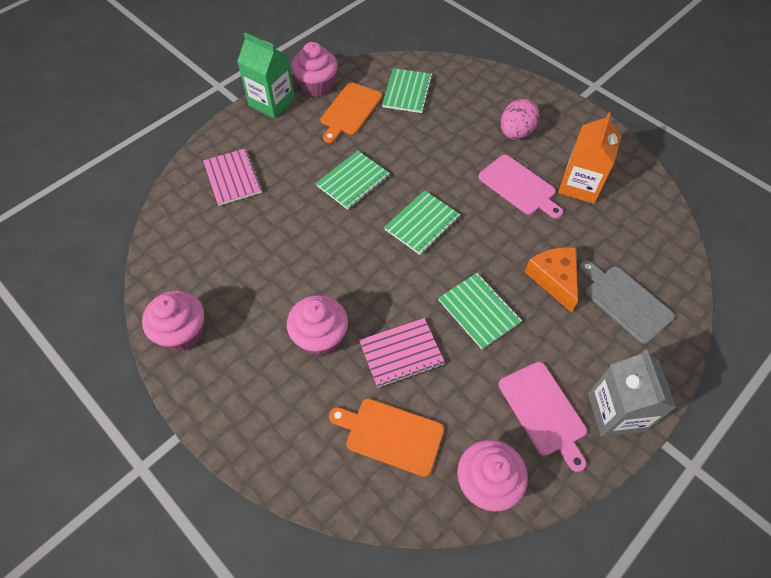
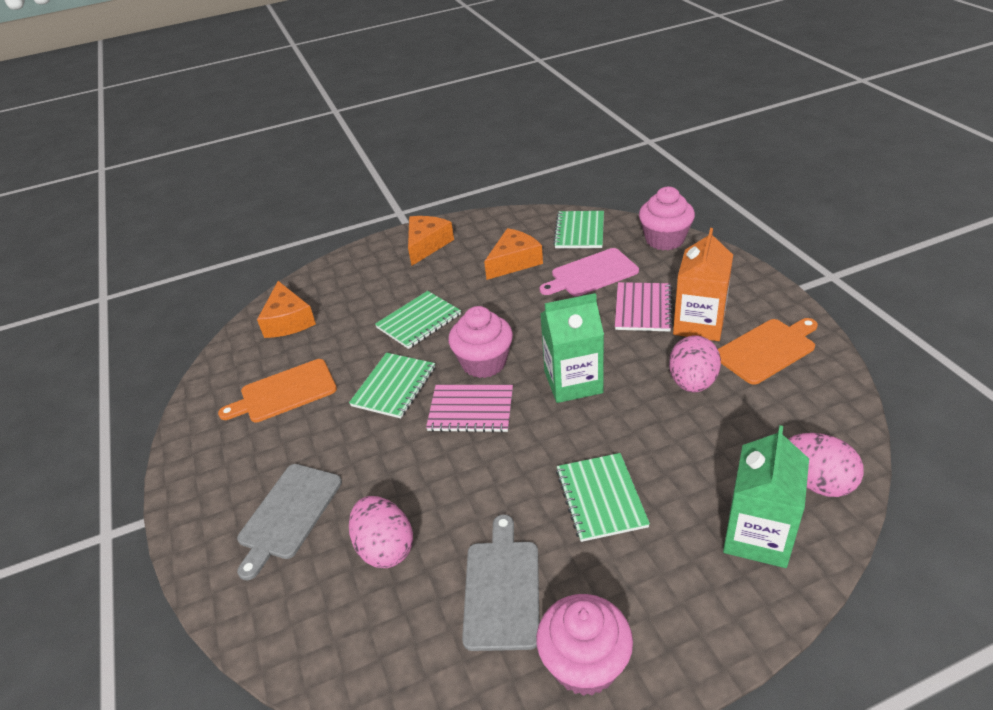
green carton: [237,33,295,119] = 1 -> [540,293,604,403] [723,425,809,568] = 2
grey carton: [588,350,677,437] = 1 -> none = 0
grey cutting board: [579,260,675,344] = 1 -> [237,464,342,580] [462,514,539,651] = 2
orange cheese: [525,247,578,313] = 1 -> [257,281,316,338] [408,216,454,266] [484,228,543,280] = 3
pink cupcake: [142,291,204,351] [287,295,348,356] [291,42,338,97] [457,440,528,511] = 4 -> [448,306,513,378] [536,594,633,696] [639,187,695,250] = 3
pink cutting board: [478,155,563,218] [498,362,587,472] = 2 -> [539,248,639,296] = 1
pink egg: [501,99,539,139] = 1 -> [349,496,413,568] [669,335,721,392] [788,433,864,497] = 3

